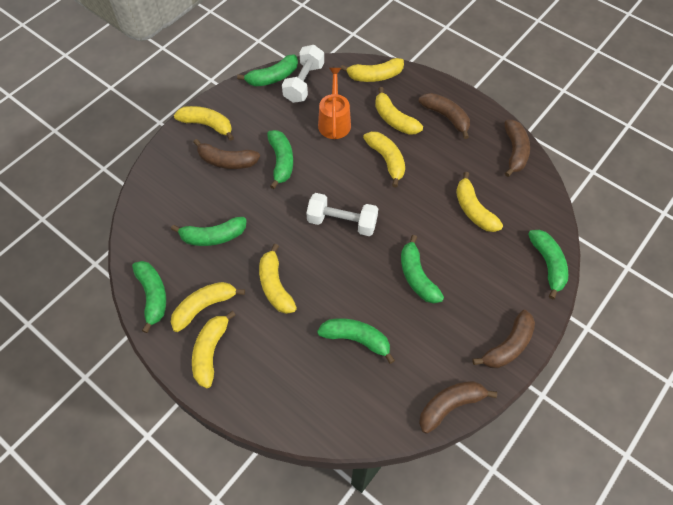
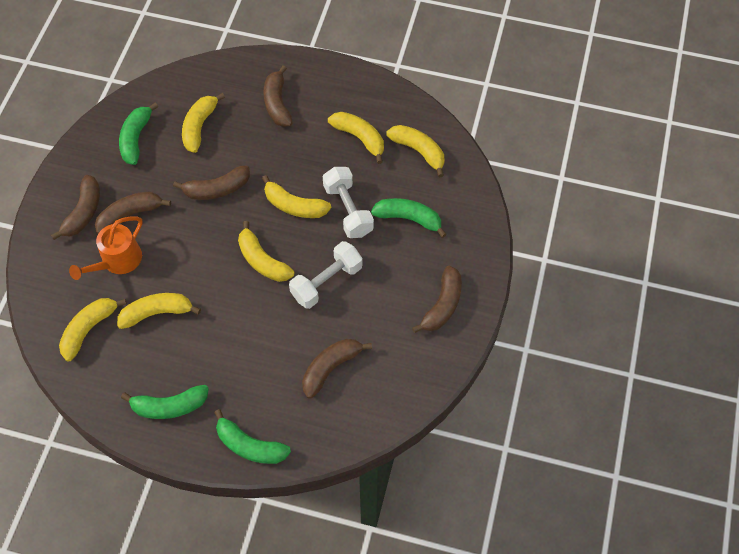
brown banana: [193,139,260,169] [419,93,470,139] [419,381,497,434] [472,310,535,368] [504,120,530,177] = 5 -> [51,175,100,240] [95,191,171,234] [173,165,250,200] [264,65,293,127] [302,339,372,399] [412,266,462,333] = 6
green banana: [132,261,166,333] [171,217,247,246] [237,54,298,86] [267,130,293,189] [317,318,395,364] [401,235,444,304] [528,230,568,300] = 7 -> [119,102,158,165] [121,385,209,419] [214,409,291,464] [371,198,447,238] = 4
yellow banana: [171,282,245,332] [174,106,234,141] [192,311,235,388] [259,244,297,314] [340,58,404,82] [363,131,405,187] [375,87,423,135] [456,172,503,232] = 8 -> [59,298,127,362] [117,293,201,329] [182,93,225,153] [238,221,294,282] [262,175,331,218] [328,112,384,164] [386,125,445,177] = 7

